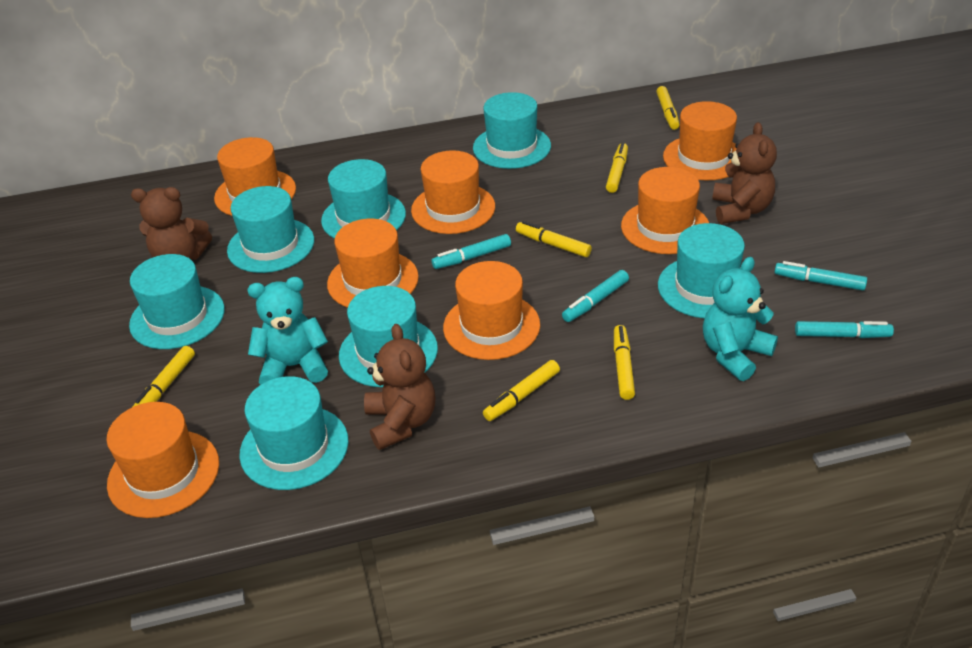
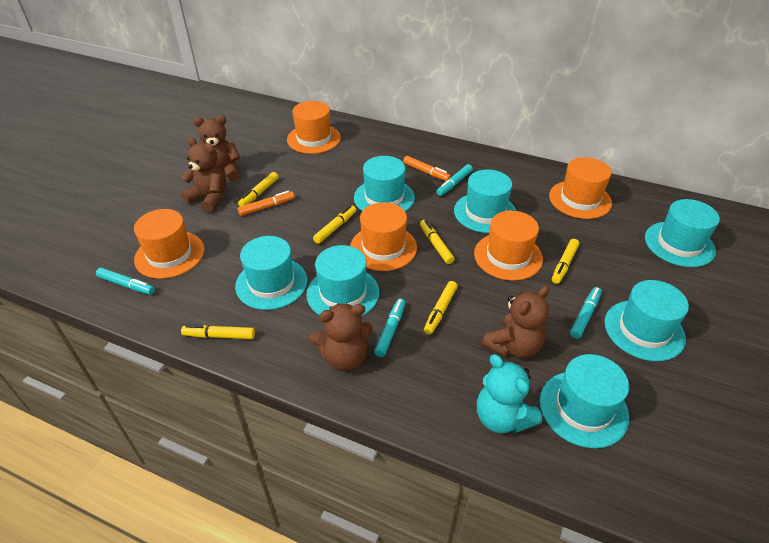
brown teddy bear: [131,187,212,260] [364,324,435,450] [712,122,777,224] = 3 -> [181,137,227,212] [193,115,241,181] [310,303,373,371] [482,286,549,358] = 4
orange hat: [106,402,219,518] [214,137,296,216] [327,219,419,308] [411,150,495,234] [443,261,540,360] [621,167,709,254] [663,101,737,180] = 7 -> [134,209,204,279] [287,101,341,154] [350,202,417,271] [474,211,543,281] [549,157,612,219] = 5
orange marker: none = 0 -> [238,191,295,216] [403,156,451,181] = 2
turquoise teddy bear: [248,277,328,385] [703,257,778,381] = 2 -> [477,354,542,434] = 1

